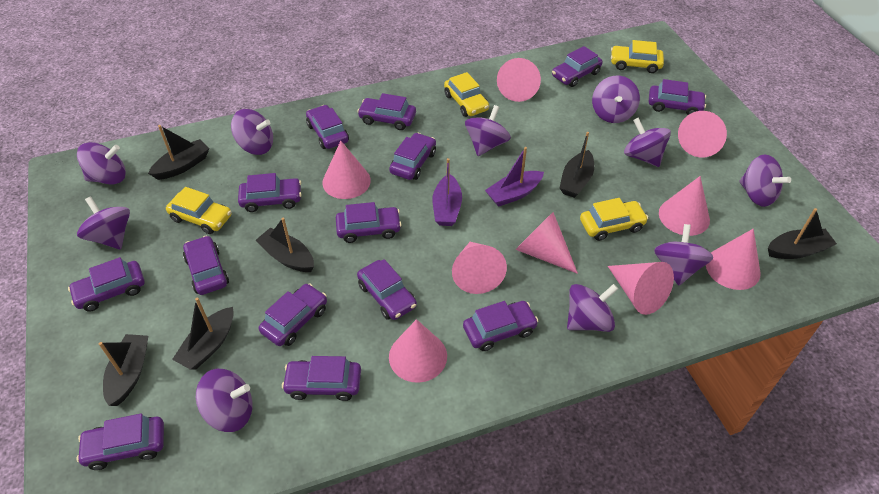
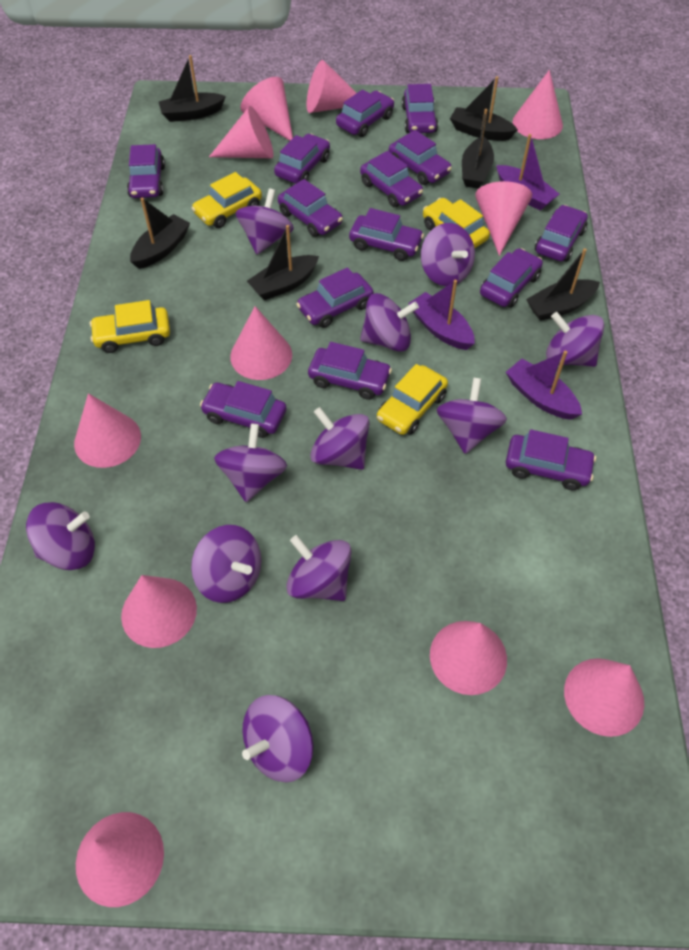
pink cone: [322,141,371,199] [389,319,447,383] [452,242,507,294] [497,58,541,102] [515,212,578,274] [608,262,674,315] [659,176,710,236] [678,111,727,157] [706,229,760,290] = 9 -> [74,393,141,468] [76,812,164,907] [121,575,197,648] [209,106,273,158] [230,306,292,380] [240,77,293,141] [307,60,356,113] [430,621,507,695] [475,181,532,256] [513,70,563,139] [564,658,644,737] = 11
purple boat: [432,158,462,226] [485,147,544,207] = 2 -> [408,280,475,350] [497,134,559,211] [506,351,582,420] = 3
purple spinning top: [77,142,126,184] [77,196,130,250] [196,369,252,432] [231,109,273,155] [465,105,511,156] [567,284,618,332] [592,75,640,123] [624,117,671,167] [654,224,713,286] [739,154,791,207] = 10 -> [26,502,95,570] [191,525,261,603] [214,424,287,502] [236,188,294,254] [242,695,313,782] [286,535,352,601] [310,407,370,470] [360,293,419,352] [421,223,475,286] [437,377,507,454] [546,312,604,367] = 11

